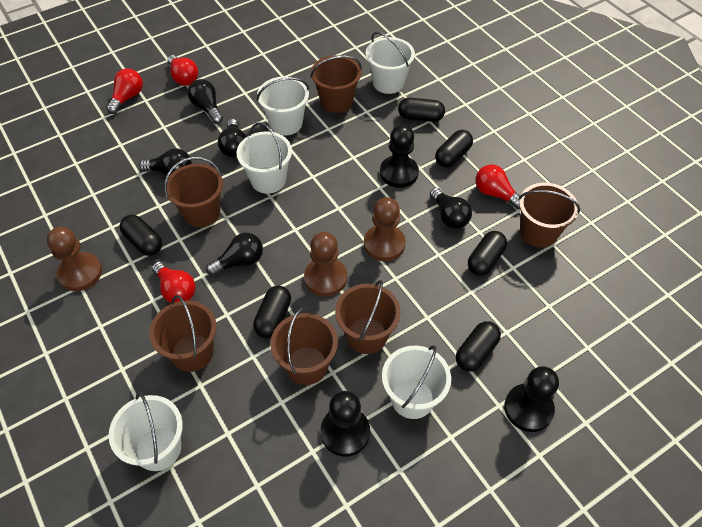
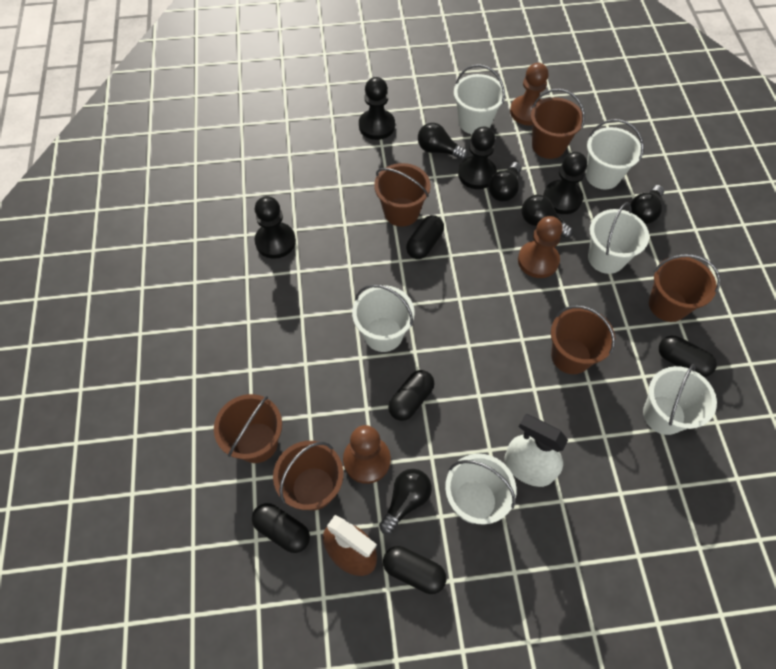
black capsule: [119,215,162,256] [253,286,291,338] [398,98,445,122] [435,130,473,167] [456,321,501,372] [468,231,507,276] = 6 -> [252,503,310,553] [383,546,446,594] [388,370,434,421] [406,215,444,259] [659,336,717,377] = 5
black pawn: [321,391,370,457] [380,125,419,188] [504,366,559,432] = 3 -> [255,196,296,259] [359,77,395,140] [458,127,497,189] [543,152,587,214] = 4
brown spray bottle: none = 0 -> [323,515,377,576] = 1
red light bulb: [106,68,143,114] [152,262,196,303] [167,55,198,86] [476,164,520,209] = 4 -> none = 0
white bucket: [109,392,183,471] [236,122,292,194] [257,77,309,135] [366,32,415,94] [382,345,451,419] = 5 -> [352,285,415,352] [445,454,517,525] [454,64,506,134] [586,119,644,190] [588,202,649,274] [643,364,717,435] = 6
white spray bottle: none = 0 -> [504,414,568,487] = 1

